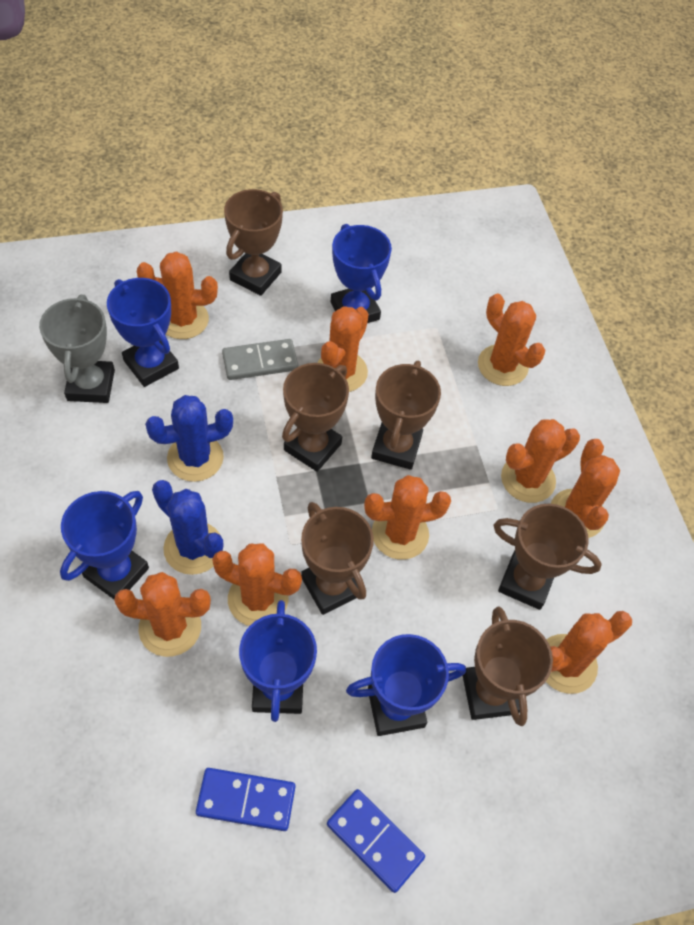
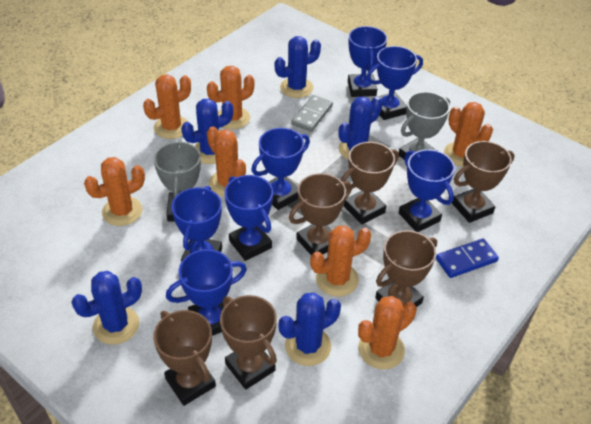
blue cactus: [145,395,233,482] [152,480,223,575] = 2 -> [71,271,142,345] [181,98,233,164] [275,36,321,98] [279,292,341,366] [339,96,382,159] = 5
blue domino: [196,768,296,831] [327,789,425,893] = 2 -> [436,239,499,278] = 1
blue trophy: [60,491,149,599] [107,278,179,387] [239,600,317,722] [331,224,392,323] [346,634,466,736] = 5 -> [166,249,247,336] [172,186,222,262] [224,175,273,261] [251,128,310,210] [348,26,387,97] [366,46,423,120] [399,149,455,232] = 7
grey trophy: [39,294,115,403] = 1 -> [154,140,201,222] [399,92,450,160] = 2
orange cactus: [114,572,211,657] [137,251,218,339] [212,543,302,626] [318,306,369,392] [364,475,451,560] [478,294,545,386] [501,419,580,503] [546,611,632,694] [551,439,620,538] = 9 -> [84,157,145,226] [143,74,191,139] [207,66,255,129] [207,126,246,197] [310,226,371,297] [358,296,417,370] [444,102,493,167] = 7

